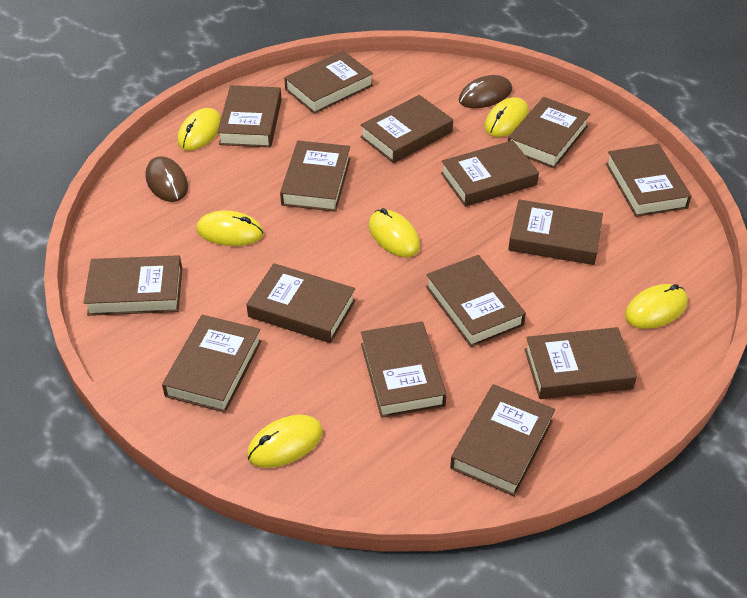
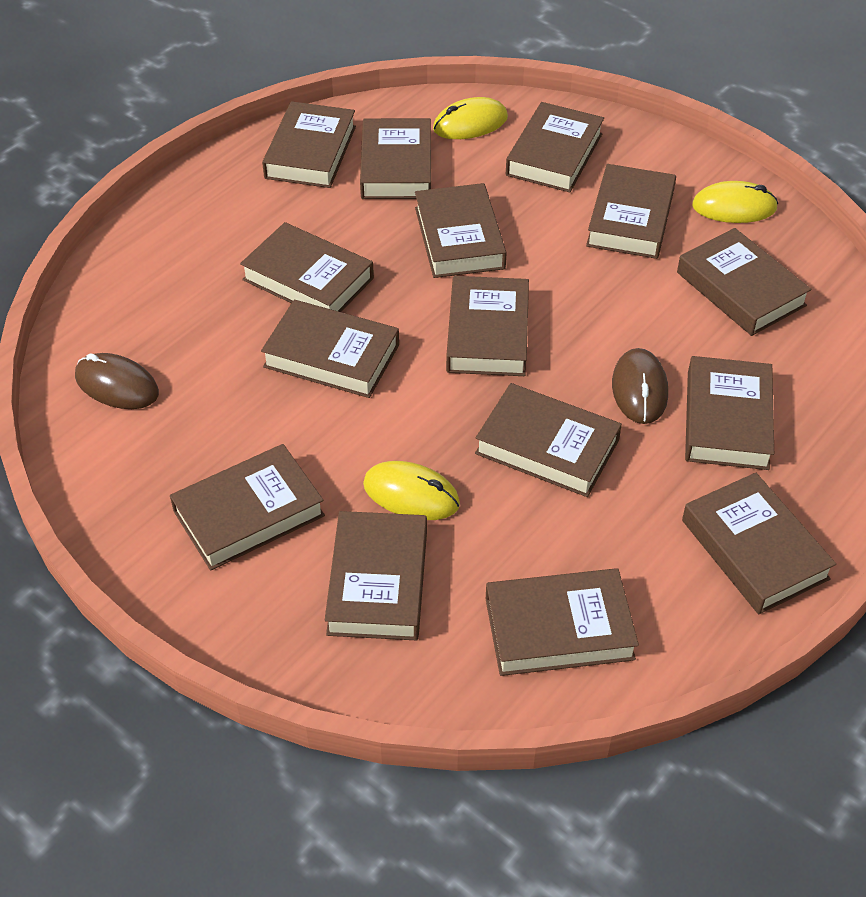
yellow mouse: [177,108,221,151] [196,210,264,246] [247,415,323,468] [369,208,420,257] [484,97,529,137] [625,284,688,329] = 6 -> [363,461,460,520] [433,97,508,139] [692,181,778,223] = 3

